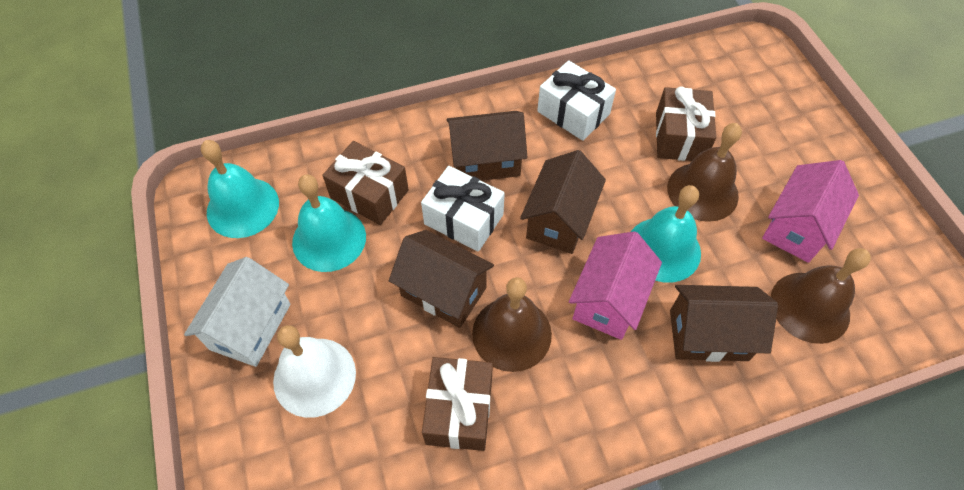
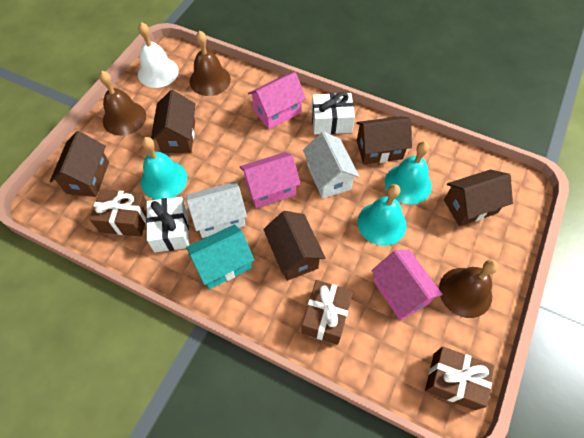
brown house: [389,230,494,328] [446,111,527,181] [520,150,606,254] [670,285,778,362] = 4 -> [50,131,109,197] [151,90,196,153] [263,211,326,281] [356,116,412,164] [444,169,513,226] = 5
pink house: [569,231,662,340] [762,160,859,263] = 2 -> [240,152,300,208] [248,72,306,129] [371,250,443,321] = 3
turquoise house: none = 0 -> [186,224,254,289] = 1
white house: [184,257,291,367] = 1 -> [187,181,247,238] [303,132,359,199] = 2

